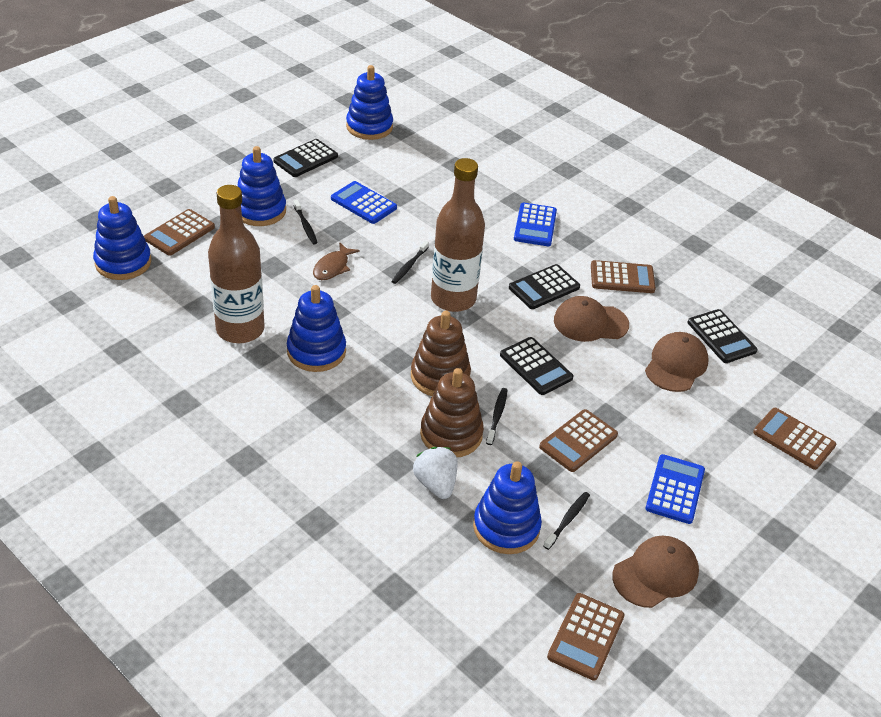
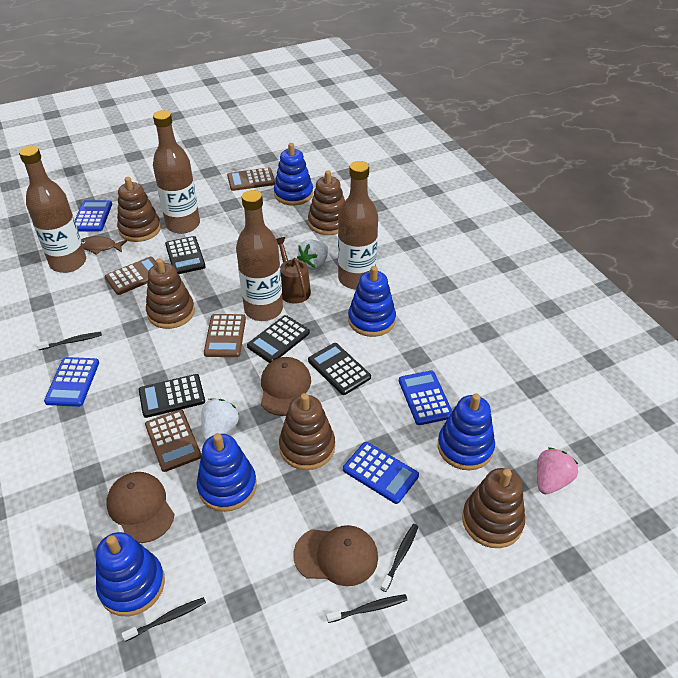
blue calculator: [331,181,397,224] [514,202,557,246] [645,454,705,524] = 3 -> [44,357,99,407] [75,200,112,231] [343,442,419,504] [399,371,453,425] = 4
brown bottle: [208,185,265,343] [431,158,485,312] = 2 -> [19,146,86,273] [153,110,200,234] [236,190,283,321] [338,161,378,290] = 4
brown calculator: [144,209,215,256] [539,409,618,472] [547,593,625,681] [591,260,656,293] [753,408,836,470] = 5 -> [105,257,156,295] [145,410,201,472] [204,314,246,357] [227,167,275,191] = 4
brown stacking toy: [411,311,471,396] [420,368,484,457] = 2 -> [117,177,161,242] [146,258,195,329] [279,393,335,470] [308,170,345,235] [462,468,525,548] = 5
brown watering can: none = 0 -> [276,237,311,304] = 1
pink strawberry: none = 0 -> [537,447,578,494] = 1
white strawberry: [413,447,457,499] = 1 -> [201,398,239,441] [297,239,329,270] = 2

